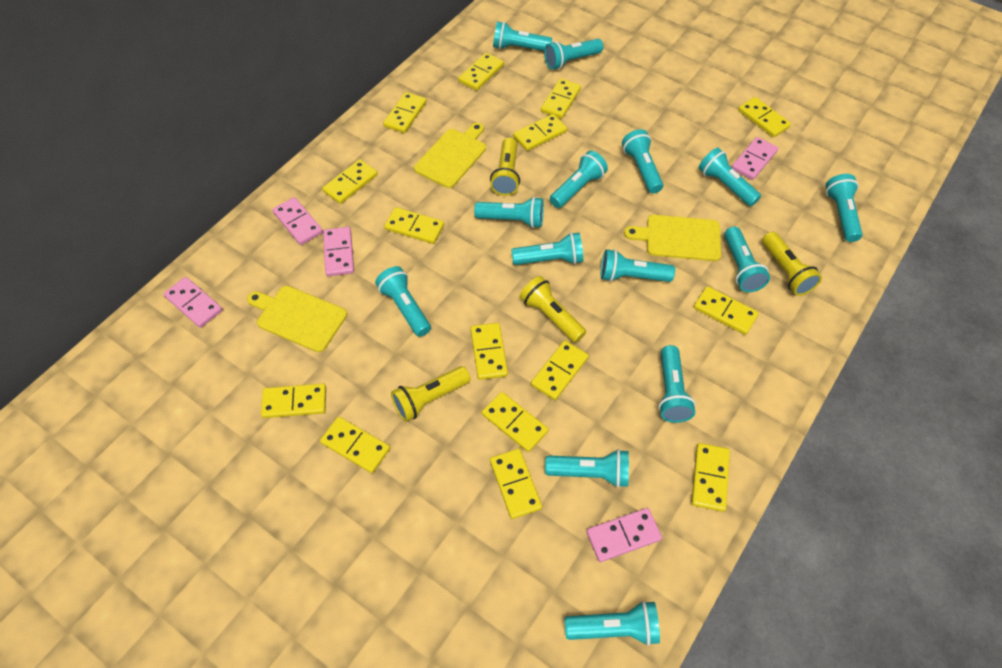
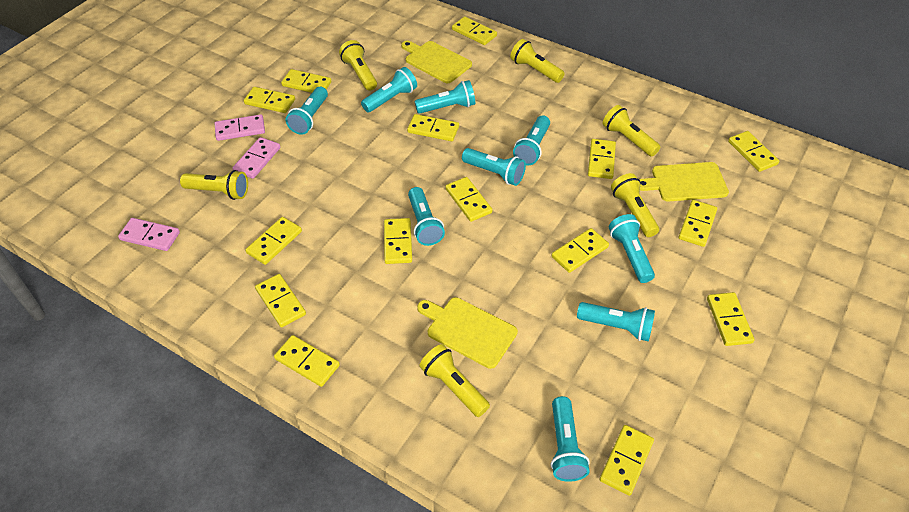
pink domino: [163,277,223,328] [272,197,323,245] [323,227,354,276] [586,508,662,562] [731,137,778,180] = 5 -> [118,218,180,251] [215,114,265,141] [232,137,280,179] = 3
turquoise flashlight: [375,266,431,337] [474,197,544,228] [493,21,552,51] [511,232,583,265] [544,39,603,70] [545,449,629,488] [550,151,608,208] [564,601,660,646] [601,249,675,282] [622,129,663,194] [658,345,696,423] [699,148,761,206] [724,227,770,292] [826,174,863,242] = 14 -> [286,87,328,135] [361,67,417,112] [408,187,445,246] [415,80,475,114] [462,148,526,186] [513,115,550,165] [551,396,590,482] [577,302,655,342] [609,214,655,283] = 9
yellow flashlight: [391,366,471,422] [490,138,520,196] [520,276,586,343] [762,232,822,296] = 4 -> [180,170,248,200] [339,40,377,91] [419,344,490,417] [510,39,565,83] [602,105,660,157] [611,173,659,237] = 6

